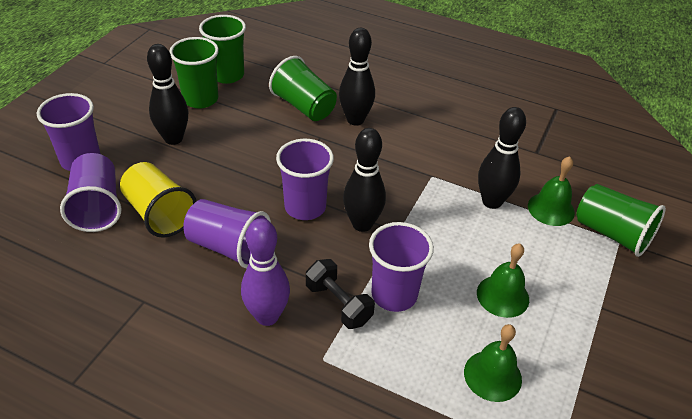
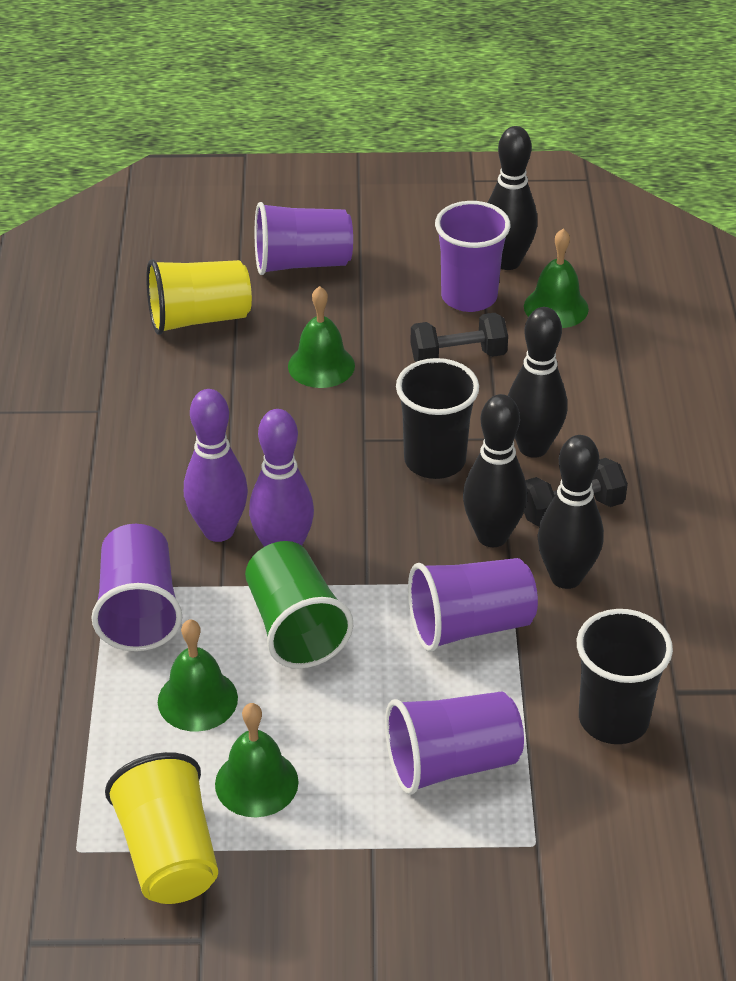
black cup: none = 0 -> [396,358,479,479] [577,609,673,744] = 2
black dumbbell: [306,259,375,329] = 1 -> [410,313,508,362] [524,458,628,526] = 2
green bell: [464,324,522,402] [477,244,529,318] [528,156,575,226] = 3 -> [158,619,238,731] [215,703,299,817] [288,286,355,388] [524,229,589,328] = 4
green cup: [169,37,219,108] [199,15,246,84] [269,56,337,121] [576,184,666,257] = 4 -> [245,541,353,669] = 1
purple bowling pin: [241,218,290,326] = 1 -> [184,389,248,542] [249,409,314,547] = 2
yellow cup: [120,162,196,238] = 1 -> [105,752,218,904] [146,259,252,335] = 2

